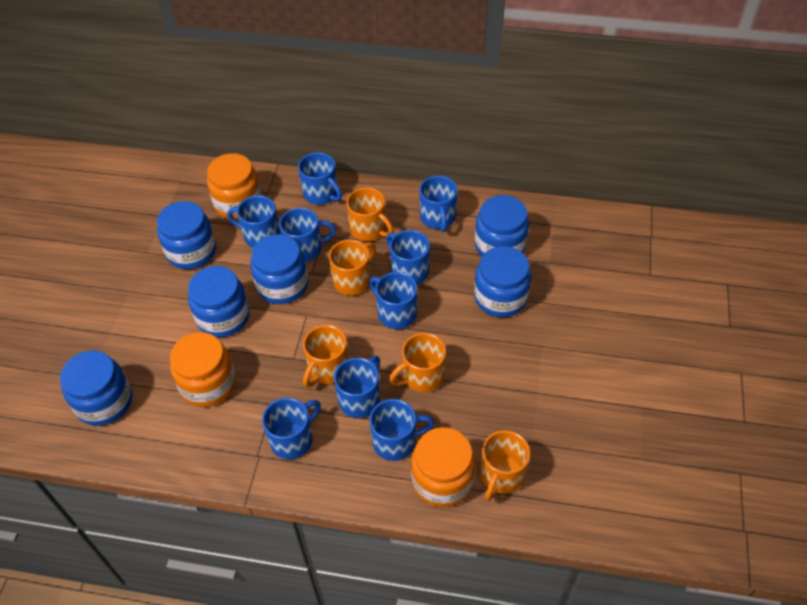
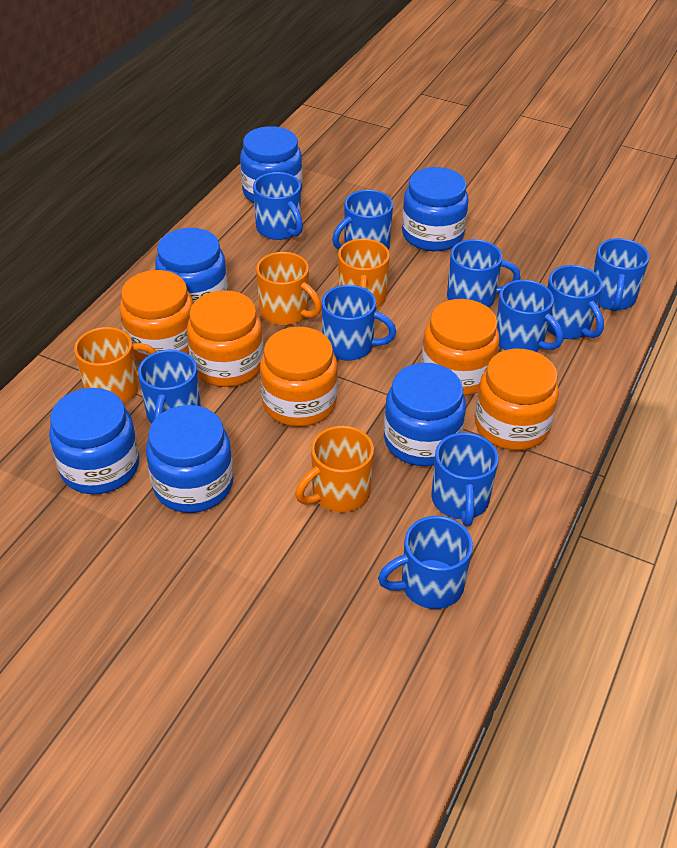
blue mug: [227,195,280,248] [262,398,321,459] [279,208,336,262] [298,152,342,205] [334,356,380,418] [369,272,417,329] [369,399,435,461] [386,230,430,284] [419,176,458,232] = 9 -> [138,350,201,424] [253,172,303,240] [322,285,396,361] [332,190,393,250] [378,516,473,609] [431,432,499,526] [447,239,520,308] [496,280,563,352] [547,265,604,339] [593,238,649,311] = 10
orange jar: [170,332,236,407] [207,153,262,219] [411,427,476,507] = 3 -> [119,270,193,362] [187,290,264,387] [260,327,338,427] [421,299,499,396] [475,349,559,450] = 5
orange mug: [303,325,349,387] [329,239,376,296] [346,187,394,241] [389,333,446,392] [480,430,530,501] = 5 -> [74,327,156,403] [256,252,322,325] [295,426,374,512] [338,238,390,308] = 4

